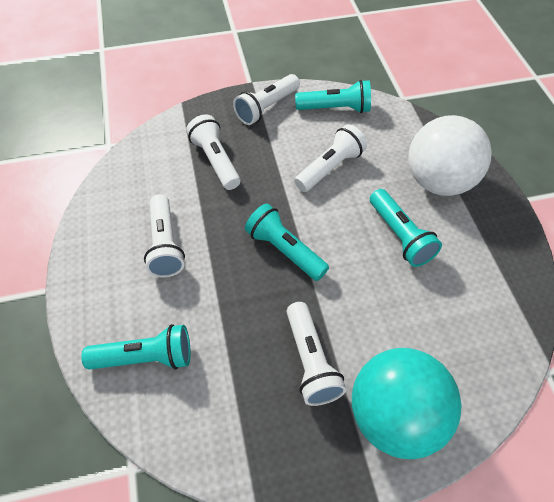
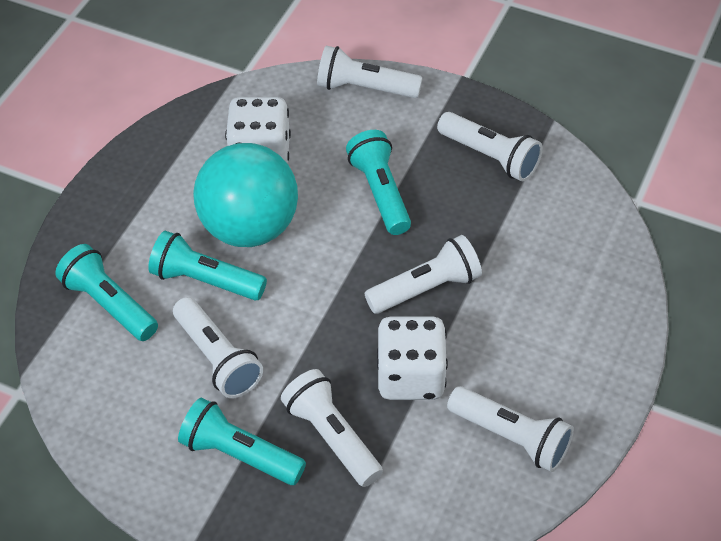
white ball: [408,115,492,196] = 1 -> none = 0
white dice: none = 0 -> [225,97,291,163] [377,316,448,400] = 2
white flashlight: [144,194,185,278] [186,114,241,190] [233,74,300,125] [287,302,346,406] [294,124,367,192] = 5 -> [173,297,263,398] [281,369,383,487] [317,46,423,98] [365,235,482,314] [437,112,543,181] [447,386,574,472] = 6

